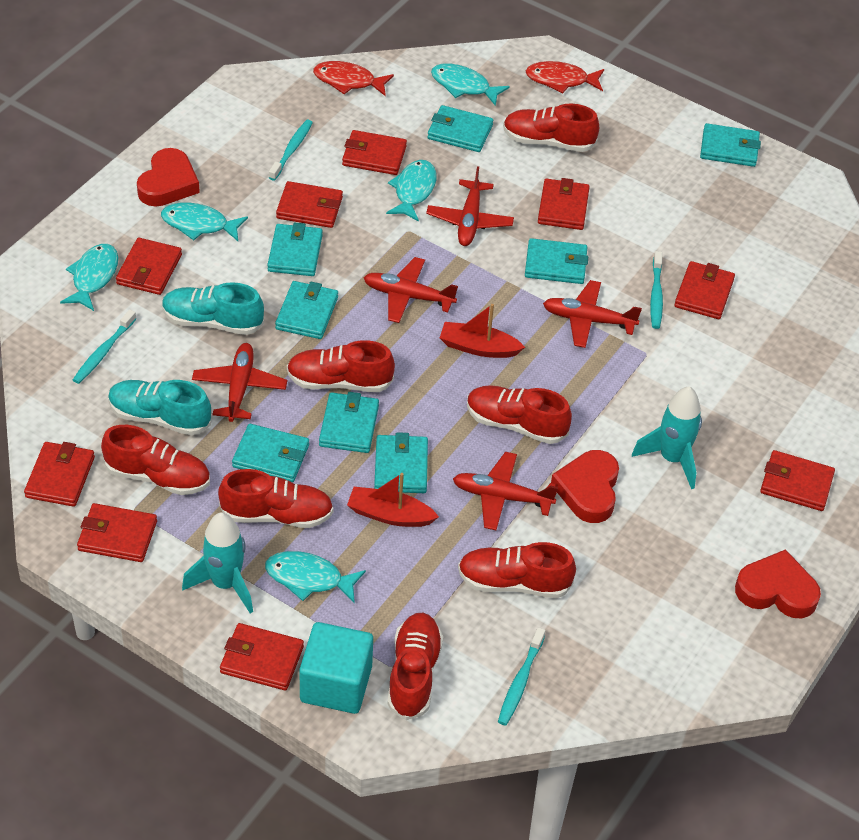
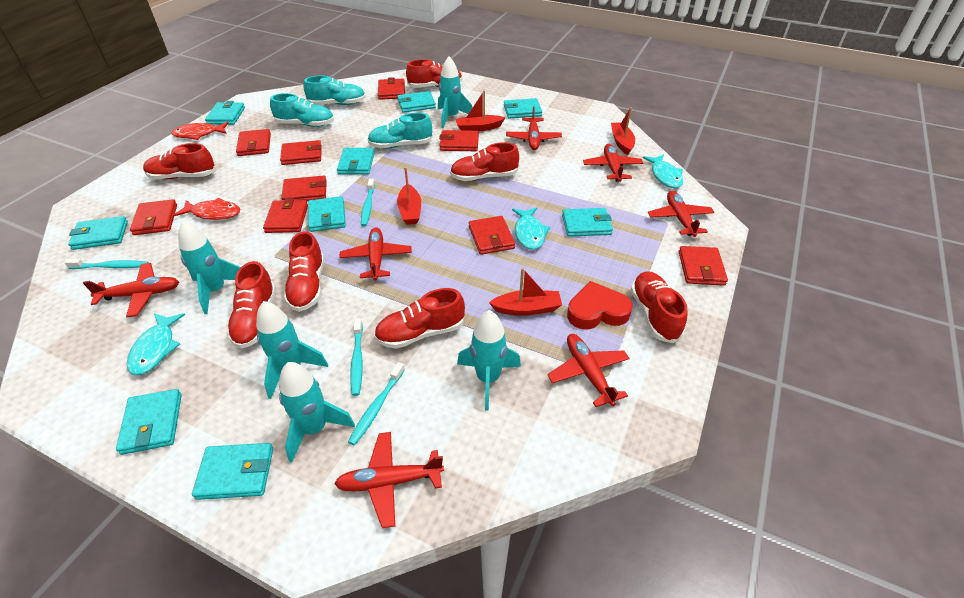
red boat: [347,473,439,527] [440,304,525,358] = 2 -> [397,167,421,225] [455,90,506,131] [489,268,562,316] [611,107,635,155] = 4
red heart: [137,148,200,207] [551,450,619,523] [735,549,821,618] = 3 -> [567,281,633,329] = 1
red plane: [192,343,287,422] [364,257,458,323] [426,166,514,246] [453,452,558,530] [543,280,642,348] = 5 -> [83,263,179,318] [334,432,444,528] [339,227,412,281] [506,106,562,150] [547,334,630,407] [583,144,643,182] [648,191,715,237] = 7
turquoise cube: [299,622,373,714] = 1 -> none = 0
turquoise fish: [60,244,118,311] [161,203,248,241] [265,551,366,603] [386,160,437,222] [431,63,510,106] = 5 -> [127,313,185,375] [512,207,550,250] [643,154,683,188] = 3
turquoise rocket: [182,512,253,614] [632,386,702,489] = 2 -> [178,221,241,314] [256,301,328,399] [279,362,355,463] [438,56,472,128] [457,310,521,410] = 5
turquoise shoe: [108,380,211,435] [162,282,264,335] = 2 -> [270,93,334,127] [303,75,366,105] [368,112,433,149] = 3
turquoise wallet: [232,424,309,482] [267,223,323,276] [275,281,338,339] [319,392,379,453] [374,432,428,493] [427,105,493,152] [525,238,588,284] [700,123,761,167] = 8 -> [68,216,128,250] [116,389,182,455] [192,443,273,500] [205,101,245,125] [308,196,346,232] [337,148,375,175] [397,91,436,113] [504,98,542,119] [562,208,613,237] = 9

